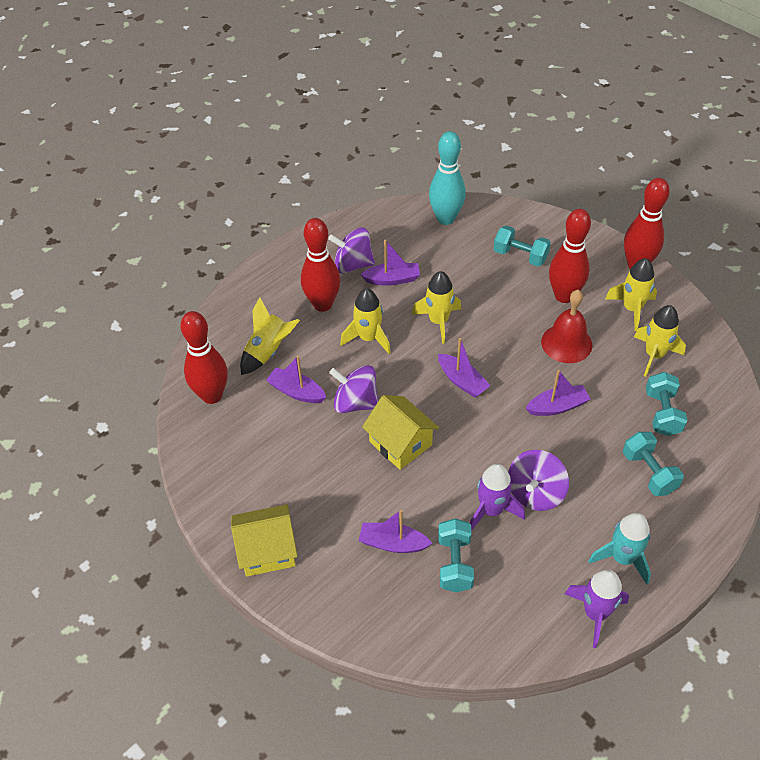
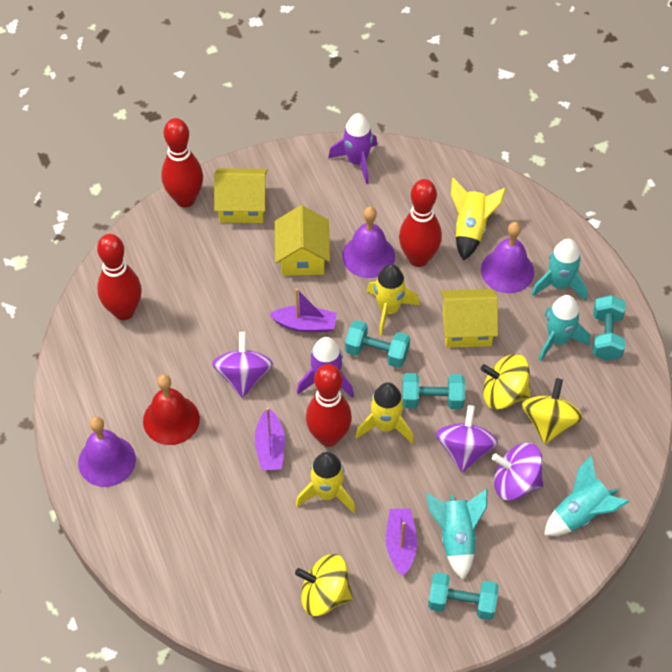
purple bell: none = 0 -> [78,416,136,487] [342,207,395,278] [481,222,534,293] = 3
purple boat: [266,356,326,403] [359,510,433,553] [360,240,420,286] [438,338,491,397] [526,370,590,416] = 5 -> [255,407,285,470] [269,288,337,332] [386,508,417,576] = 3
turquoise bowling pin: [429,131,466,225] = 1 -> none = 0
turquoise rocket: [588,513,651,585] = 1 -> [426,489,488,580] [531,239,587,301] [539,295,590,362] [544,455,629,536] = 4
yellow house: [231,504,298,577] [362,395,439,470] = 2 -> [214,168,268,223] [275,205,330,276] [441,289,498,348] = 3
yellow rocket: [240,297,300,375] [340,288,391,354] [412,271,461,344] [605,258,657,331] [634,305,686,377] = 5 -> [296,452,355,513] [355,382,414,444] [367,264,420,336] [451,178,506,261] = 4
yellow spinning top: none = 0 -> [295,554,353,616] [481,354,531,410] [522,378,583,444] = 3

